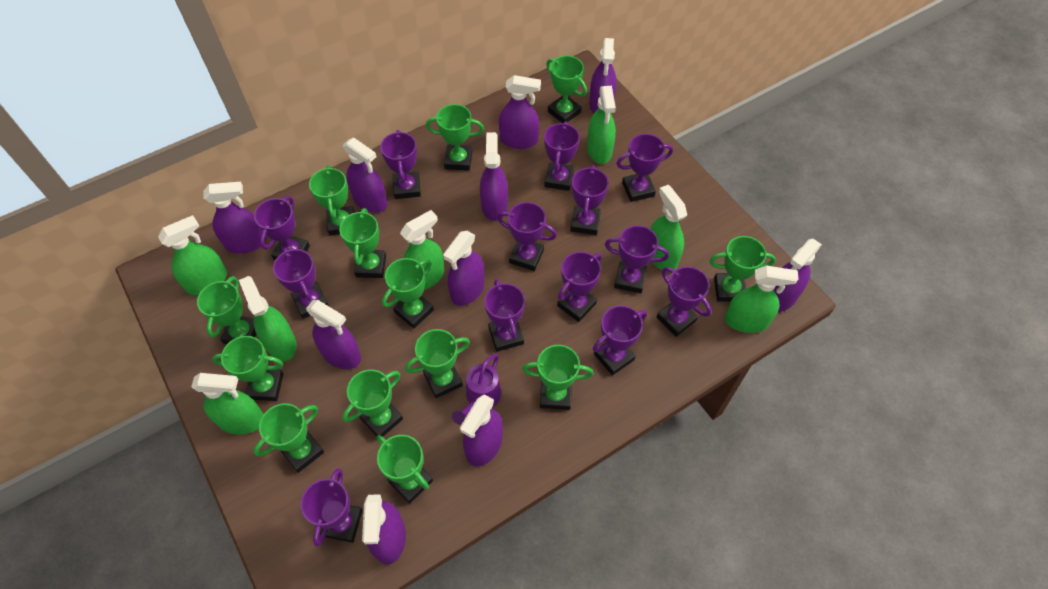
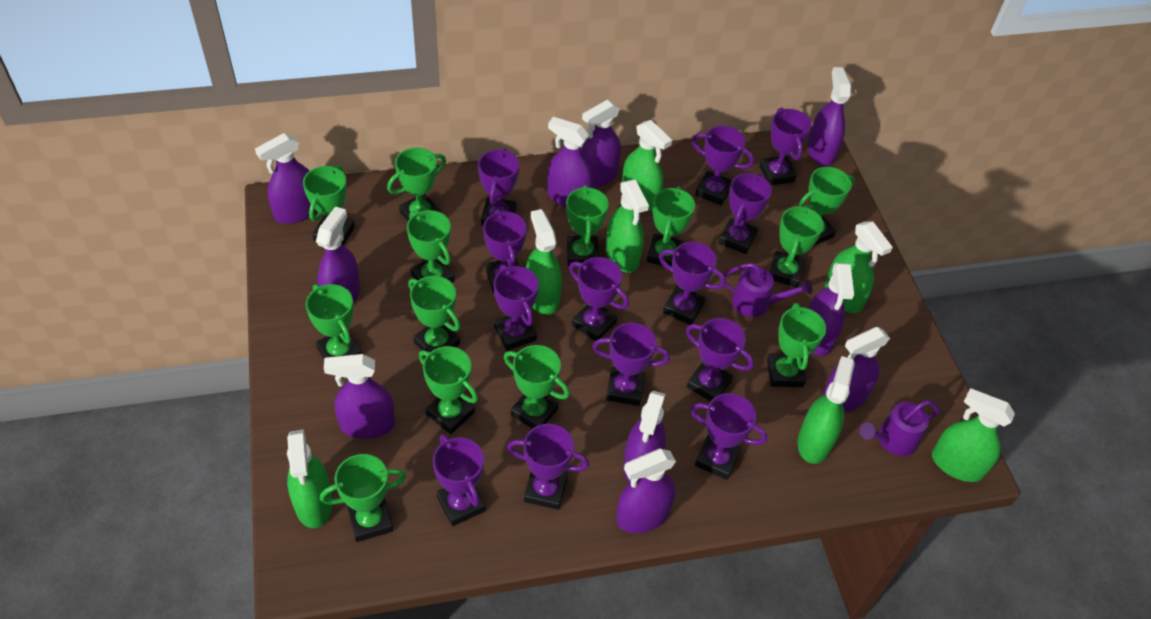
purple watering can: [452,353,502,425] = 1 -> [723,263,813,317] [859,400,939,456] = 2

